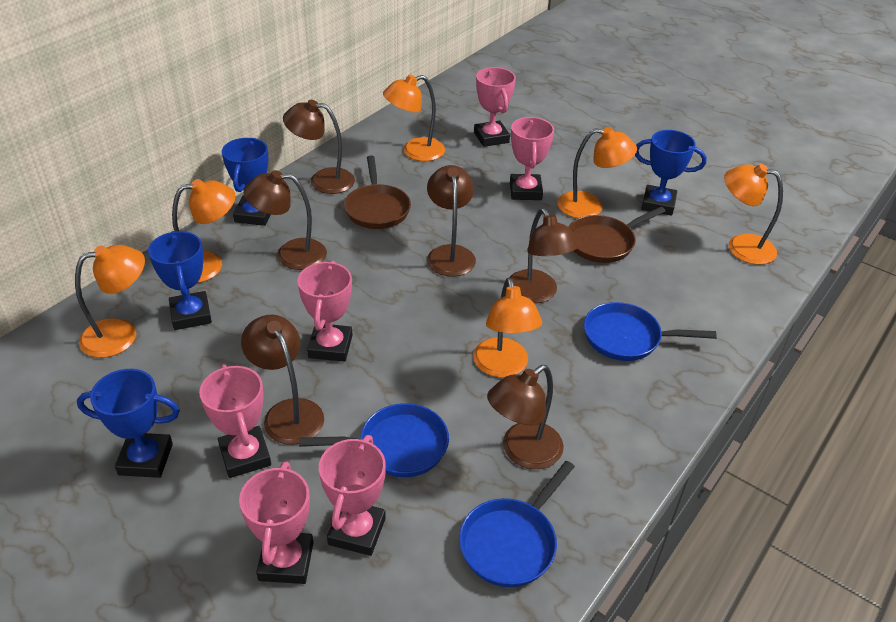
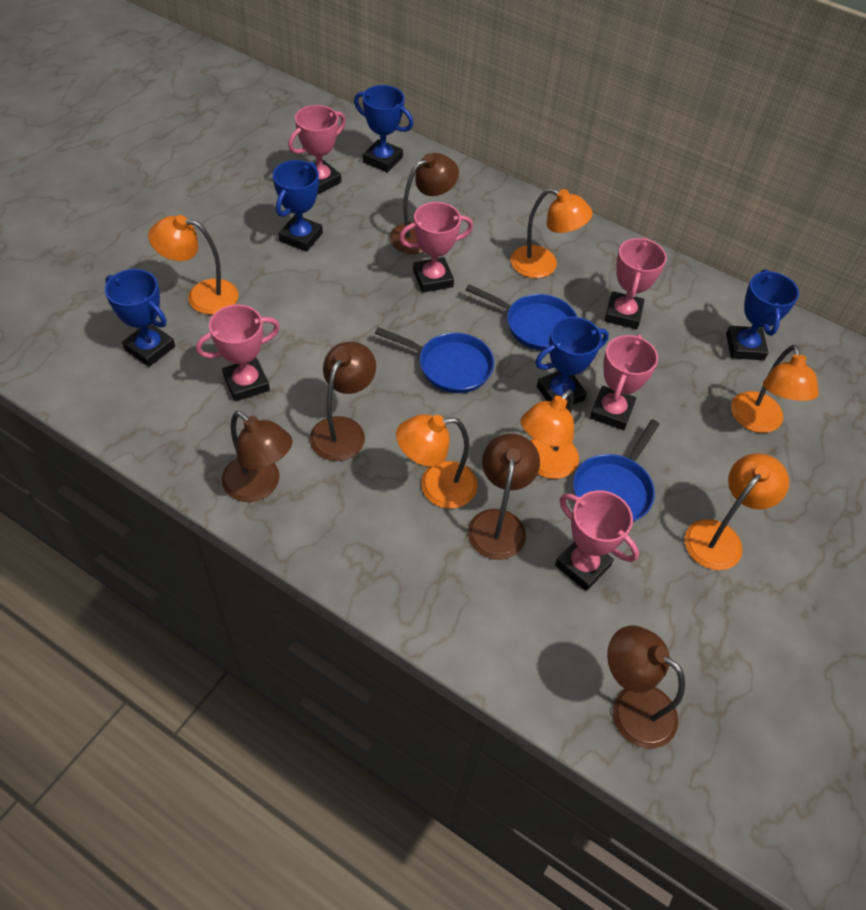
blue trophy: [77,369,180,478] [148,231,212,330] [222,138,271,226] [635,130,707,216] = 4 -> [105,269,175,367] [273,160,323,252] [354,85,413,173] [535,317,609,407] [726,269,799,360] = 5
brown lamp: [241,314,324,445] [243,170,327,270] [283,100,355,194] [427,165,476,277] [487,365,564,469] [509,208,579,303] = 6 -> [222,411,292,502] [309,342,376,461] [390,153,459,254] [468,433,540,560] [607,625,685,749] = 5
brown pan: [344,156,411,229] [569,207,666,263] = 2 -> none = 0

